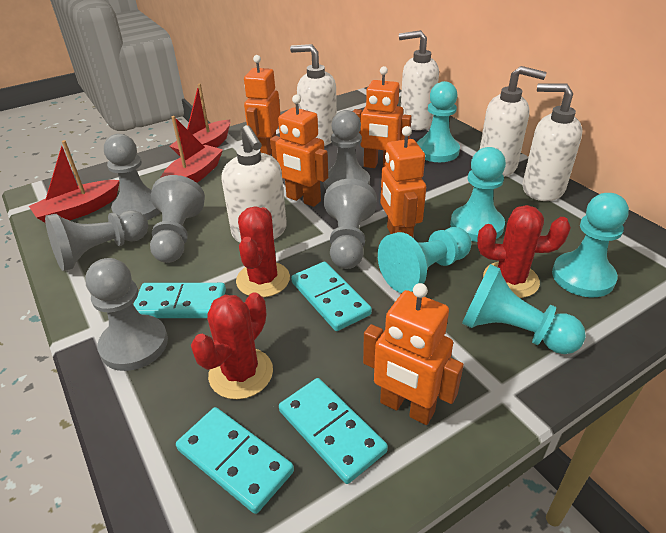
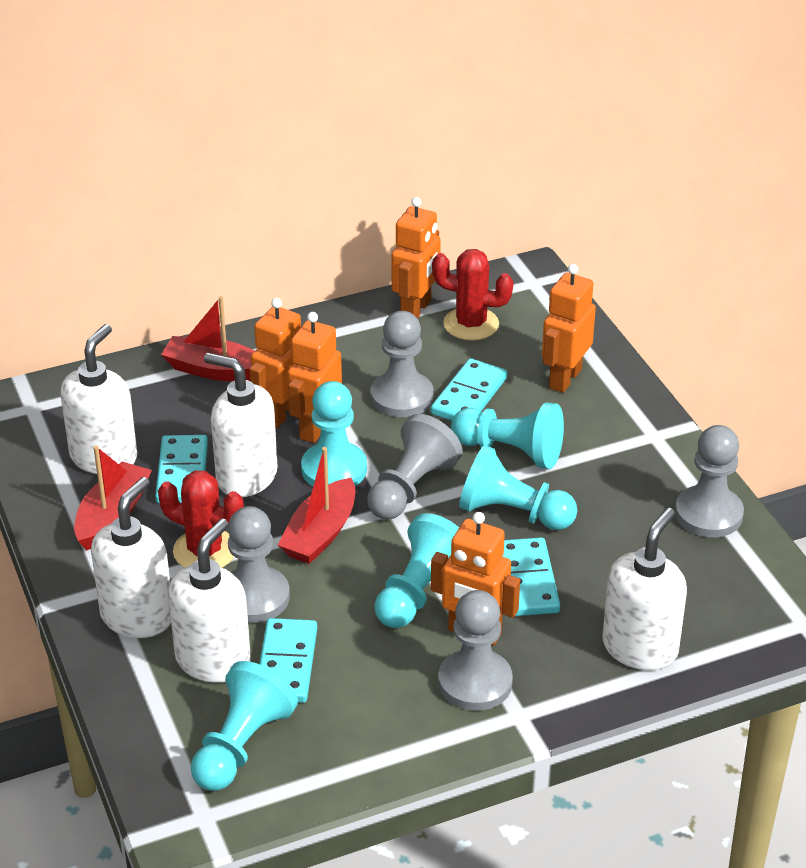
grey pawn: [45,210,148,271] [85,258,168,371] [104,134,160,220] [150,175,205,263] [323,110,370,190] [324,179,377,269] = 6 -> [228,506,290,623] [367,414,463,520] [371,311,433,417] [438,590,513,711] [675,425,744,538] = 5
red cactus: [191,292,273,399] [236,206,290,298] [477,205,571,298] = 3 -> [158,470,244,568] [432,249,513,341] = 2

